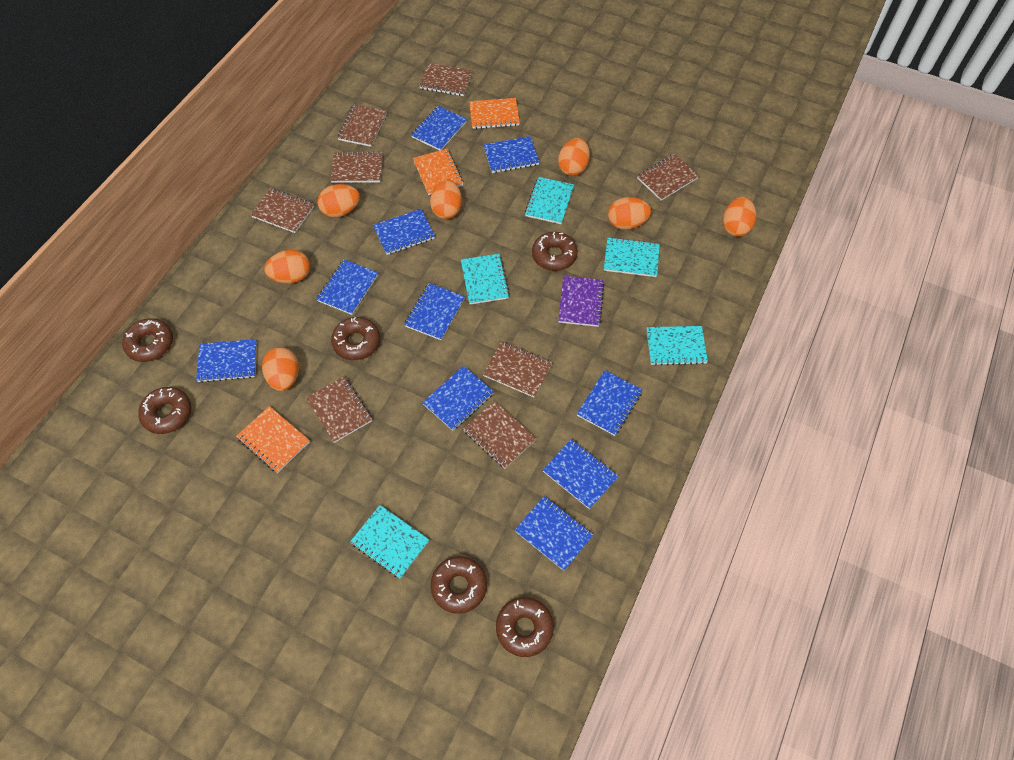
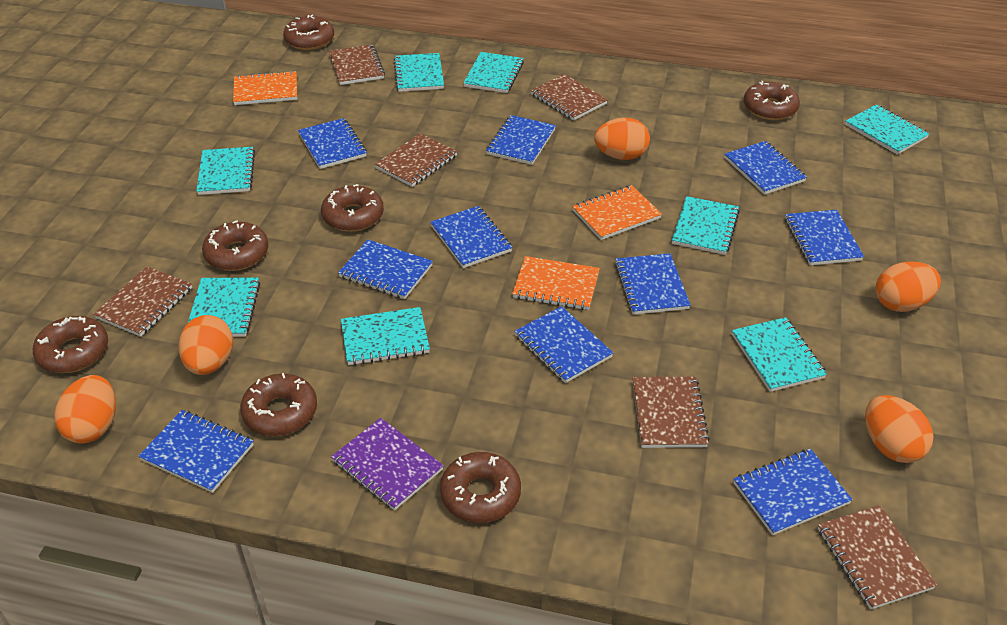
brown donut: [122,318,173,362] [138,387,191,434] [331,317,380,360] [430,556,487,614] [496,597,554,657] [532,232,578,271] = 6 -> [33,316,108,373] [202,220,269,271] [240,373,317,436] [283,15,334,50] [321,184,384,232] [440,452,521,523] [744,81,800,120] = 7
brown notebook: [250,188,314,233] [306,377,372,443] [330,152,383,183] [337,104,387,147] [419,63,473,96] [463,401,536,469] [483,341,552,398] [637,154,699,201] = 8 -> [93,266,192,337] [329,44,385,85] [375,133,457,187] [531,74,608,121] [632,377,710,448] [818,505,937,610] = 6
orange egg: [262,347,299,391] [264,250,310,284] [317,184,360,218] [430,179,462,219] [558,138,590,176] [608,197,651,230] [723,197,756,237] = 7 -> [54,375,116,444] [178,315,233,375] [594,118,650,160] [865,395,934,463] [876,262,941,312] = 5
turquoise notebook: [350,505,429,579] [461,254,510,304] [525,177,574,224] [604,237,660,277] [646,326,708,366] = 5 -> [188,278,260,337] [196,147,255,195] [341,307,430,365] [394,53,444,92] [463,52,524,93] [672,196,740,255] [732,317,827,392] [845,104,929,155] = 8

